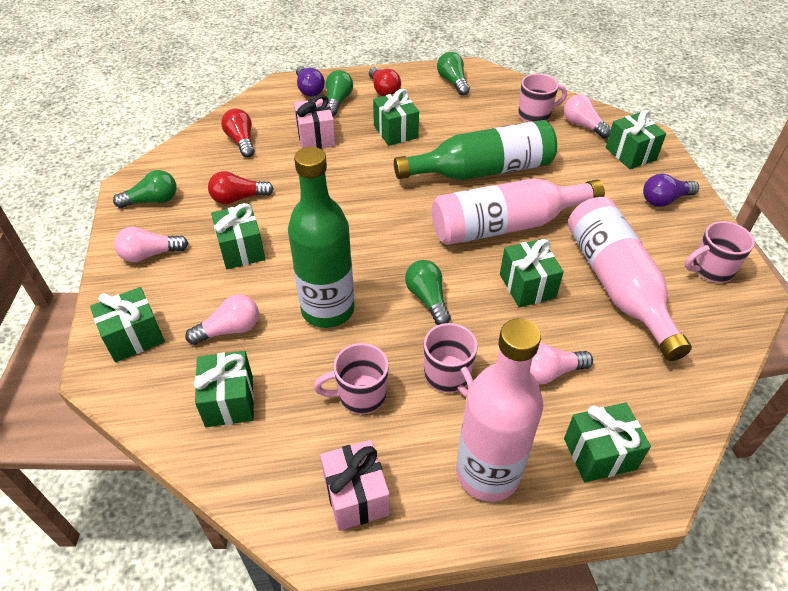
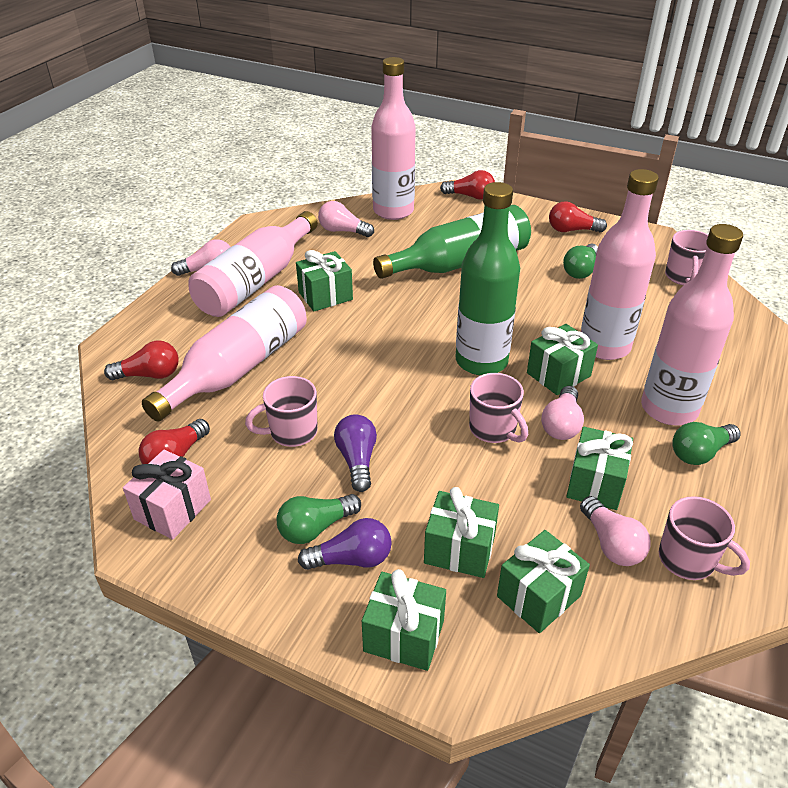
green gift: [90,287,165,362] [194,351,254,427] [211,203,265,269] [373,89,419,146] [500,239,564,307] [564,402,651,483] [606,110,666,169] = 7 -> [296,250,353,311] [362,569,446,671] [424,487,499,578] [497,530,590,633] [527,324,598,395] [566,427,633,510] = 6
green light bulb: [113,170,177,208] [326,70,353,116] [405,260,451,325] [437,52,470,96] = 4 -> [277,494,361,544] [563,244,598,279] [672,422,741,465] = 3
pink bottle: [432,178,605,245] [456,318,543,502] [568,197,692,361] = 3 -> [142,285,307,421] [188,211,318,317] [371,57,416,220] [581,169,659,360] [641,224,743,425] = 5
pink gift: [294,95,336,149] [320,440,390,531] = 2 -> [123,450,211,540] = 1
red light bulb: [208,171,274,204] [221,109,254,158] [369,67,401,97] = 3 -> [104,340,178,380] [139,419,210,464] [440,170,495,200] [549,201,607,232] = 4

